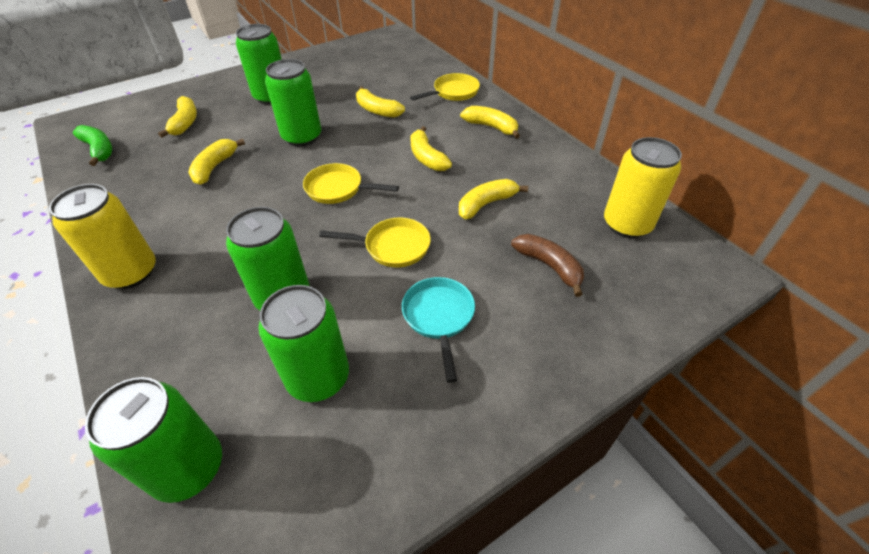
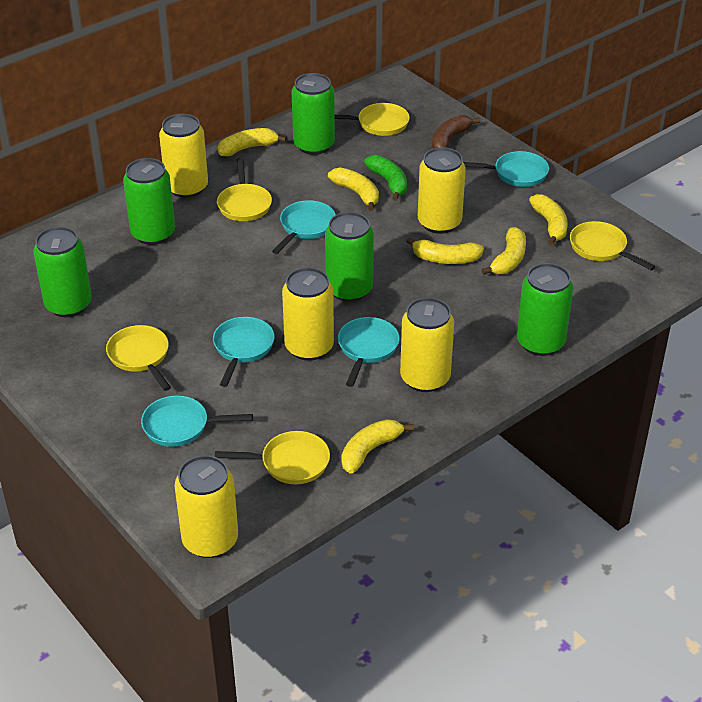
turquoise pan: [402,277,475,383] = 1 -> [141,395,253,447] [213,317,275,387] [272,200,336,254] [338,317,399,387] [463,151,549,187] = 5
yellow can: [49,184,156,289] [604,137,682,238] = 2 -> [159,114,208,198] [175,455,238,558] [282,267,334,361] [400,297,454,392] [418,147,466,234] = 5
yellow pan: [303,163,399,204] [319,218,431,267] [410,73,480,101] = 3 -> [106,325,171,391] [215,431,330,484] [217,158,272,221] [335,103,410,136] [570,221,655,270] = 5

